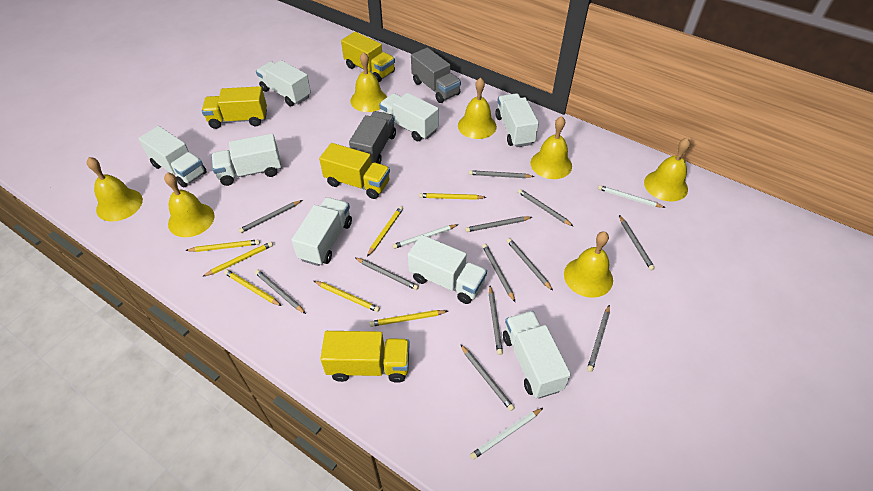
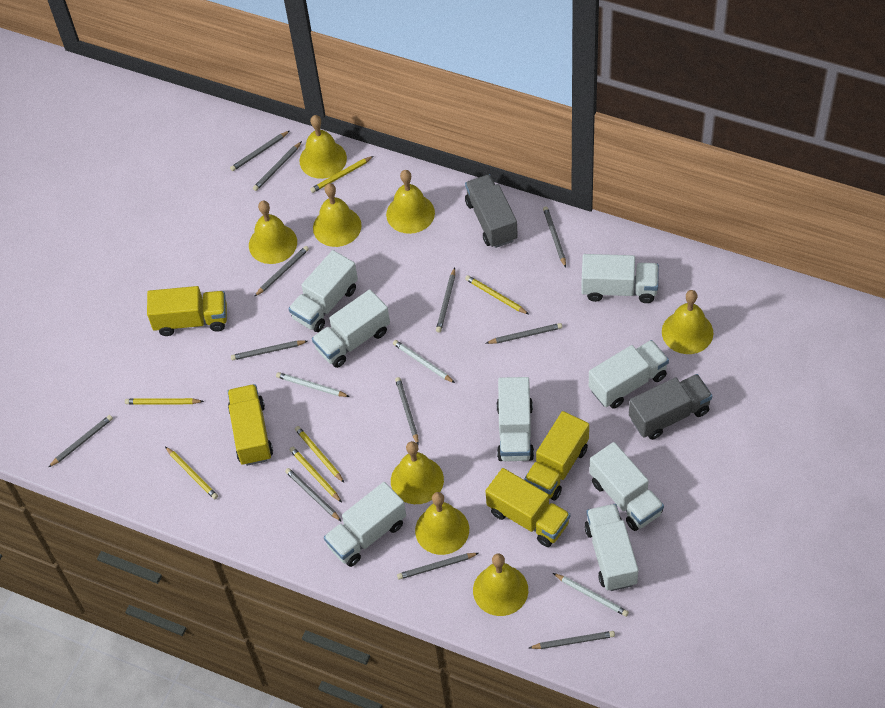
yellow bell: [87,157,143,222] [164,172,215,237] [350,52,387,112] [458,78,497,139] [531,116,572,179] [564,231,613,298] [644,138,690,202] = 7 -> [249,201,297,264] [299,115,347,179] [313,183,362,247] [386,170,435,234] [391,441,444,504] [415,492,469,555] [473,553,528,616] [662,290,713,354] = 8
yellow pencil: [185,240,260,252] [202,242,273,277] [224,270,282,306] [314,281,380,312] [367,206,403,257] [369,310,448,327] [419,193,487,200] = 7 -> [125,398,204,405] [165,447,218,499] [289,447,342,502] [295,426,344,483] [310,156,374,193] [465,275,529,314] = 6

